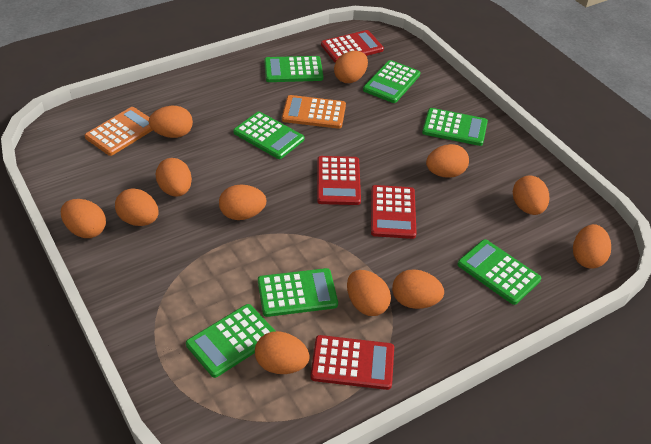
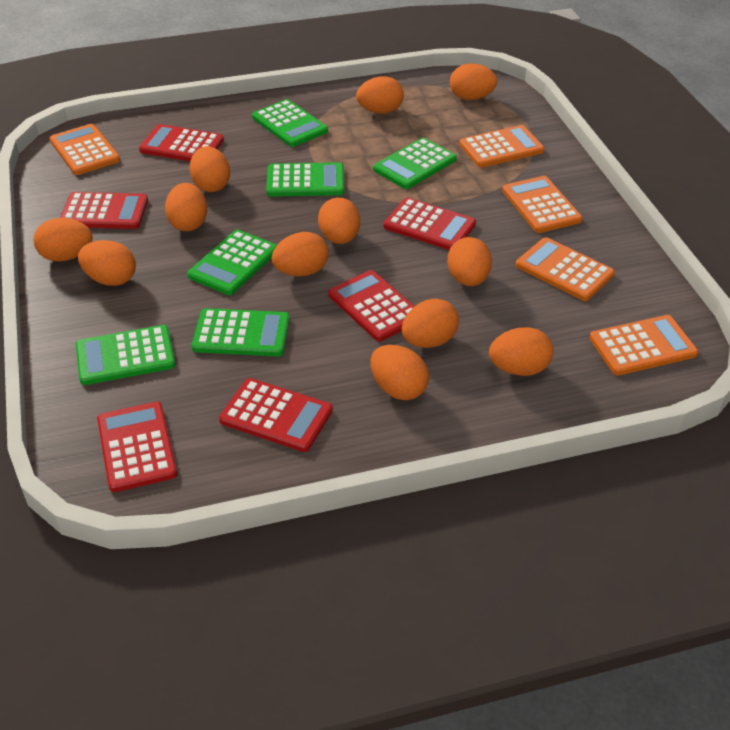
green calculator: [186,304,275,378] [233,111,304,159] [258,268,338,317] [264,56,323,82] [363,60,420,103] [422,108,488,146] [457,239,541,305] = 7 -> [76,325,176,385] [187,230,277,295] [192,308,290,356] [252,99,328,147] [266,162,344,197] [373,138,457,189] = 6
orange calculator: [85,107,153,156] [282,95,346,129] = 2 -> [50,124,120,175] [459,125,545,168] [502,176,582,233] [515,237,615,301] [590,315,698,375] = 5
red calculator: [310,335,394,390] [317,156,361,205] [321,30,384,63] [371,185,417,239] = 4 -> [60,192,148,229] [97,402,177,492] [139,124,224,161] [219,378,333,452] [328,270,415,341] [383,197,476,250] = 6

